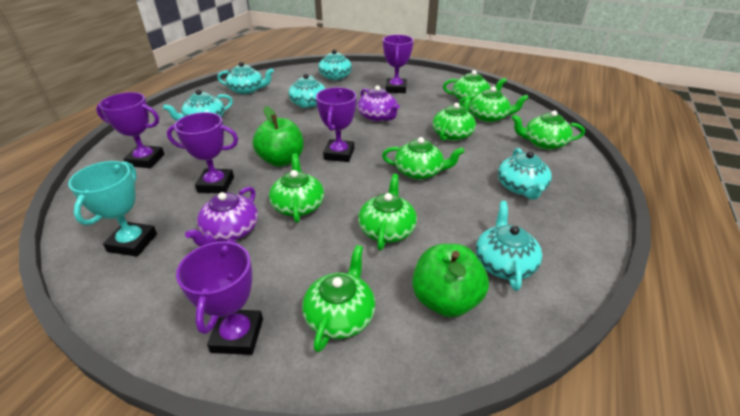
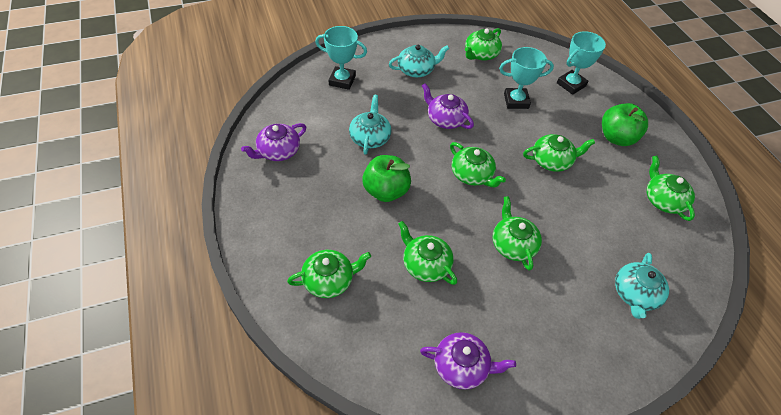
green teapot: [269,153,324,223] [302,245,375,352] [358,174,417,251] [382,137,465,180] [432,96,476,141] [443,70,507,103] [459,86,529,123] [511,110,585,150] = 8 -> [287,250,371,298] [398,221,457,285] [450,142,506,188] [465,28,502,60] [493,196,542,271] [523,134,595,172] [647,155,695,221] = 7
purple teapot: [185,186,258,246] [358,86,400,122] = 2 -> [241,123,306,161] [420,332,516,389] [422,83,474,129] = 3
purple trophy: [96,92,165,168] [167,112,238,193] [176,239,263,355] [316,87,357,162] [383,35,414,93] = 5 -> none = 0
turquoise teapot: [163,89,233,121] [217,62,274,95] [288,74,325,108] [318,49,352,80] [476,201,543,291] [498,148,552,200] = 6 -> [349,95,391,155] [389,45,449,77] [615,253,669,319] = 3
turquoise trophy: [68,161,157,256] = 1 -> [315,26,367,90] [499,47,554,109] [557,31,606,95] = 3

